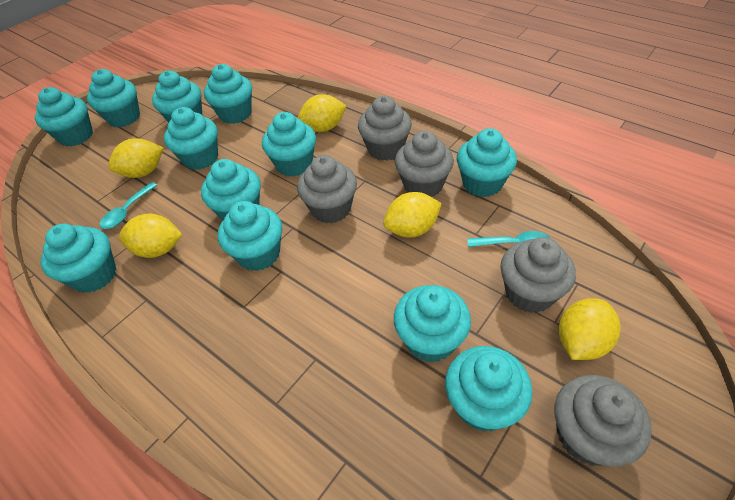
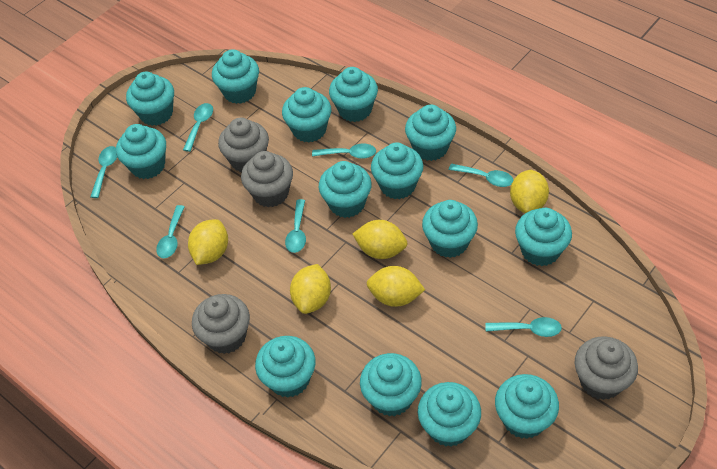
grey cupcake: [297,155,357,223] [358,96,412,161] [395,131,454,197] [500,237,576,313] [555,375,652,466] = 5 -> [192,294,250,354] [218,118,269,172] [241,151,293,207] [575,336,638,400] = 4
turquoise cupcake: [35,87,93,147] [40,224,116,293] [87,69,140,127] [152,71,203,123] [164,107,218,170] [201,159,261,221] [204,64,252,124] [218,201,282,271] [262,112,316,177] [394,285,471,363] [445,346,533,432] [457,128,517,197] = 12 -> [116,124,166,179] [126,72,174,126] [212,49,259,104] [255,336,315,398] [282,87,331,143] [319,161,372,218] [329,67,378,122] [360,353,422,416] [371,142,423,199] [405,105,456,161] [418,382,481,447] [422,200,478,258] [495,374,559,439] [515,208,572,266] = 14
turquoise spoon: [99,182,157,229] [467,231,551,247] = 2 -> [90,146,117,198] [156,205,185,258] [183,103,213,152] [285,199,306,253] [312,143,376,159] [449,163,513,187] [485,317,562,337] = 7

